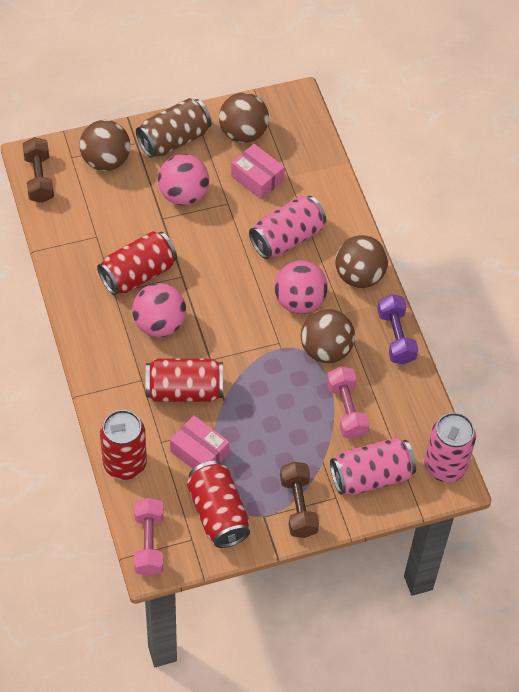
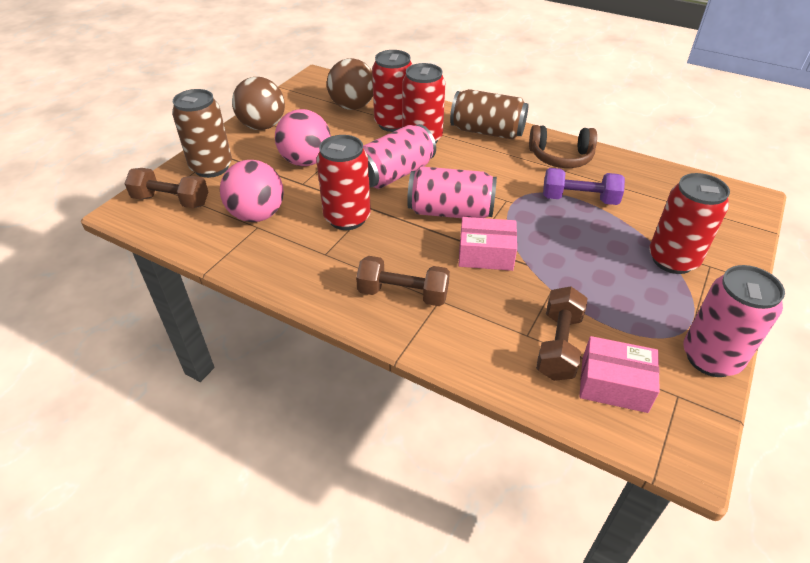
brown ball: [79,120,130,171] [219,92,269,143] [301,309,355,363] [335,235,388,288] = 4 -> [232,77,285,130] [327,58,373,110] = 2
brown can: [136,98,211,158] = 1 -> [172,89,232,178] [450,89,529,140] = 2
brown dumbbell: [23,137,54,203] [280,462,319,538] = 2 -> [124,168,208,208] [356,256,450,306] [536,286,588,381] = 3
brown headphones: none = 0 -> [529,125,597,168] = 1
pink ball: [132,283,186,337] [158,154,209,206] [274,260,328,314] = 3 -> [220,160,284,222] [275,109,331,166] = 2
pink dumbbell: [134,498,163,576] [327,367,370,439] = 2 -> none = 0

